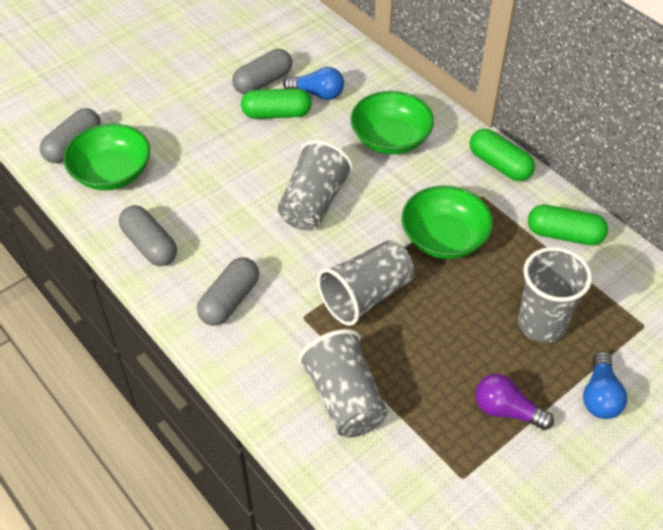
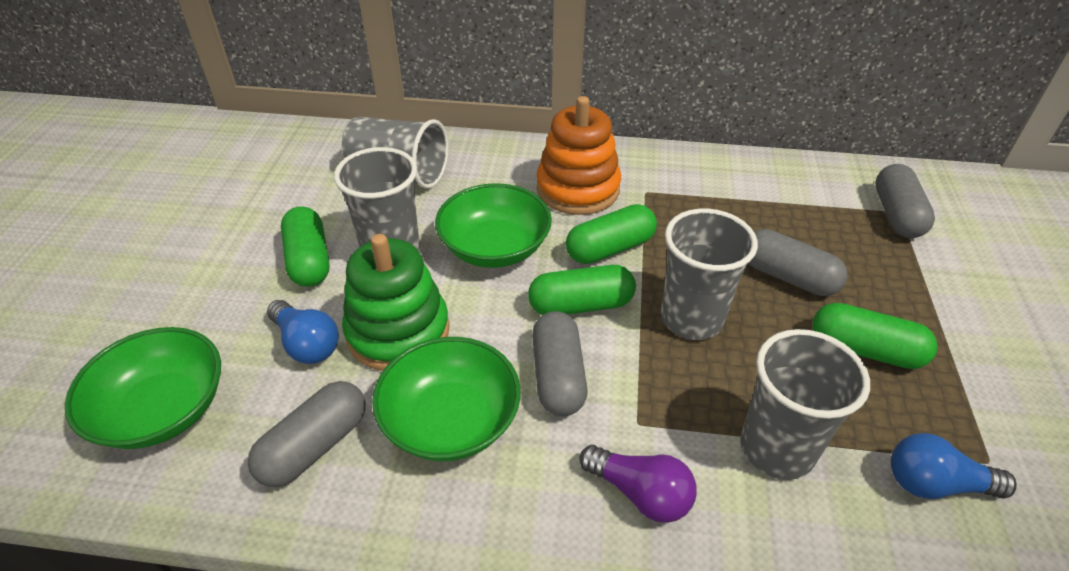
green capsule: [241,88,312,119] [470,129,535,181] [528,205,608,245] = 3 -> [281,206,330,287] [528,265,636,315] [566,204,657,264] [812,303,938,369] = 4
green stacking toy: none = 0 -> [342,234,450,371] = 1
orange stacking toy: none = 0 -> [537,96,621,215] = 1

